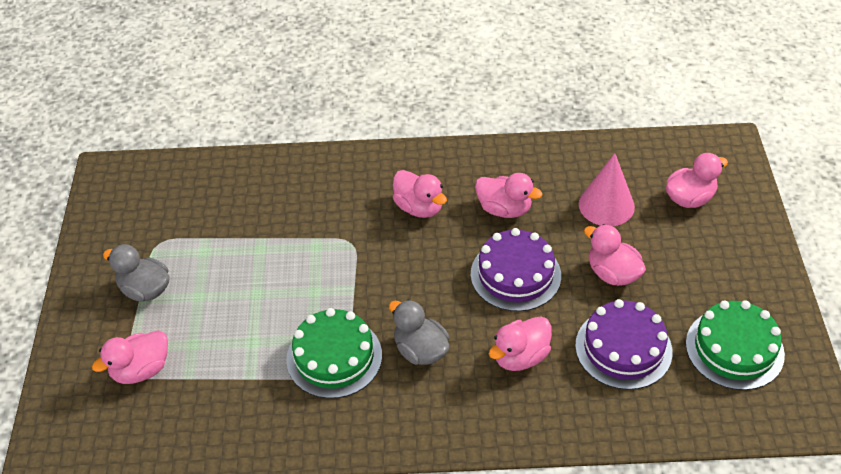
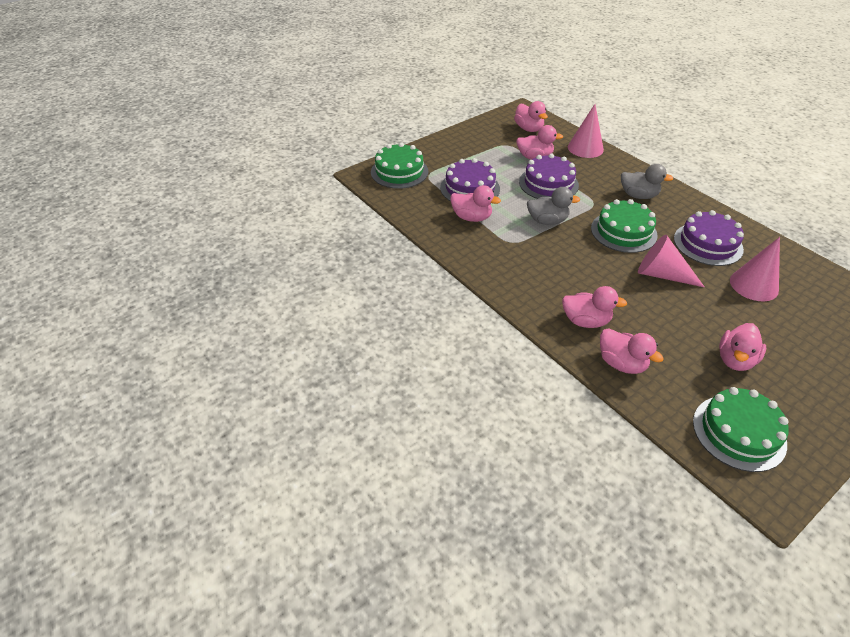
green cake: [286,308,382,399] [686,300,785,390] = 2 -> [371,142,428,189] [591,199,658,253] [693,387,789,472] = 3
pink cone: [579,153,635,226] = 1 -> [568,104,604,158] [638,235,705,288] [730,237,780,301] = 3
purple cake: [471,228,561,312] [575,299,673,390] = 2 -> [440,158,500,201] [519,154,579,199] [674,210,744,266] = 3

